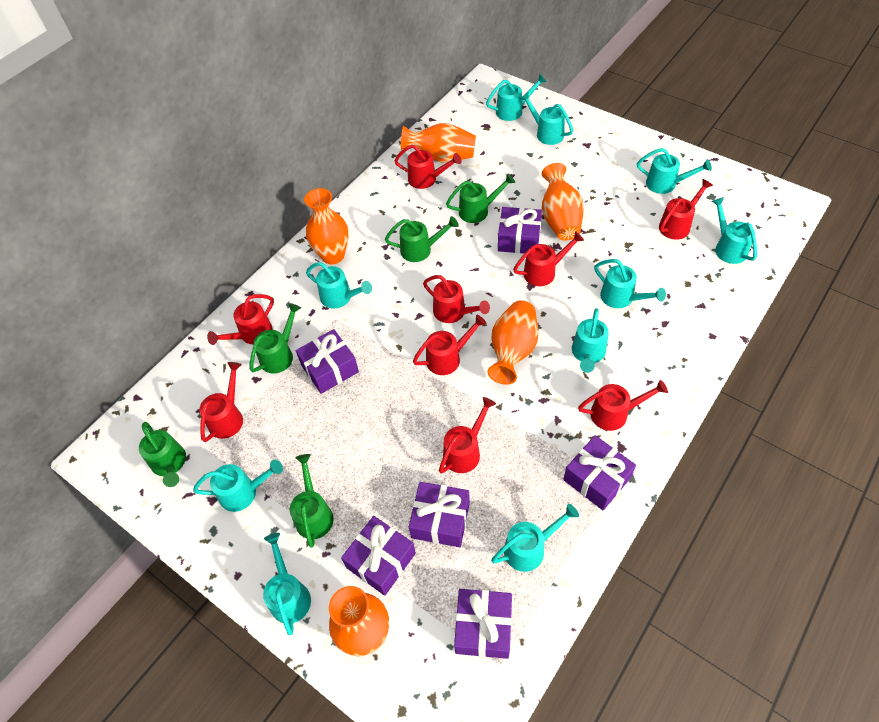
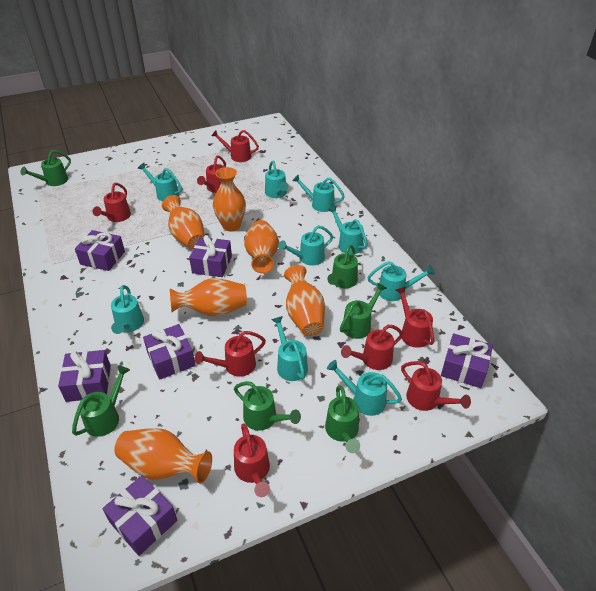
green watering can: [139,422,186,487] [249,303,301,374] [290,454,334,548] [385,216,459,262] [446,173,515,223] = 5 -> [20,150,71,186] [72,365,130,437] [234,381,301,431] [325,385,360,453] [327,245,358,288] [340,282,387,339] = 6
orange vase: [304,188,349,264] [329,586,389,656] [401,123,476,162] [487,300,539,385] [542,163,584,240] = 5 -> [114,428,212,484] [162,195,205,249] [170,278,247,317] [213,167,246,231] [244,220,279,273] [284,265,325,336] = 6
red watering can: [199,362,243,442] [207,294,274,345] [394,145,462,189] [413,315,487,375] [423,275,490,323] [439,397,496,474] [513,231,584,286] [578,380,668,431] [659,179,713,240] = 9 -> [93,183,131,222] [195,331,266,377] [197,156,226,193] [211,130,259,162] [234,423,270,497] [341,325,403,370] [396,287,434,348] [401,361,471,411] = 8
turquoise watering can: [193,460,283,512] [263,533,311,635] [306,262,372,309] [486,74,547,121] [491,504,579,572] [519,92,573,145] [572,308,609,373] [594,259,666,308] [637,148,712,194] [712,197,757,264] = 10 -> [111,285,144,334] [138,163,182,201] [265,161,289,198] [271,316,308,381] [278,225,333,266] [292,174,345,212] [327,360,402,416] [328,206,368,254] [367,261,435,301] = 9

